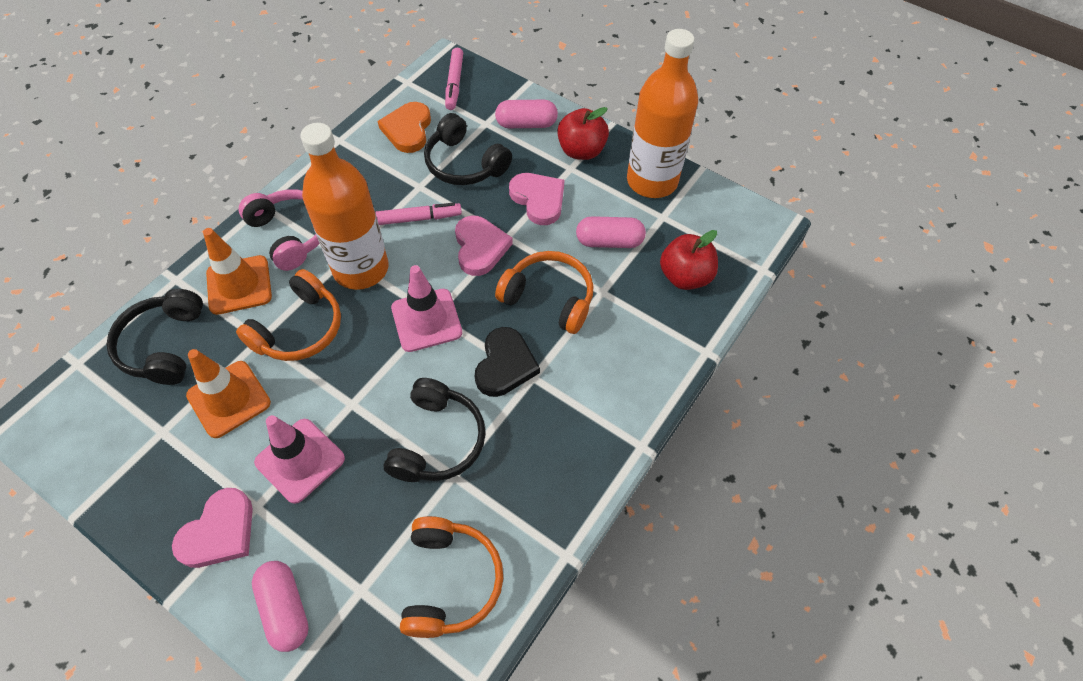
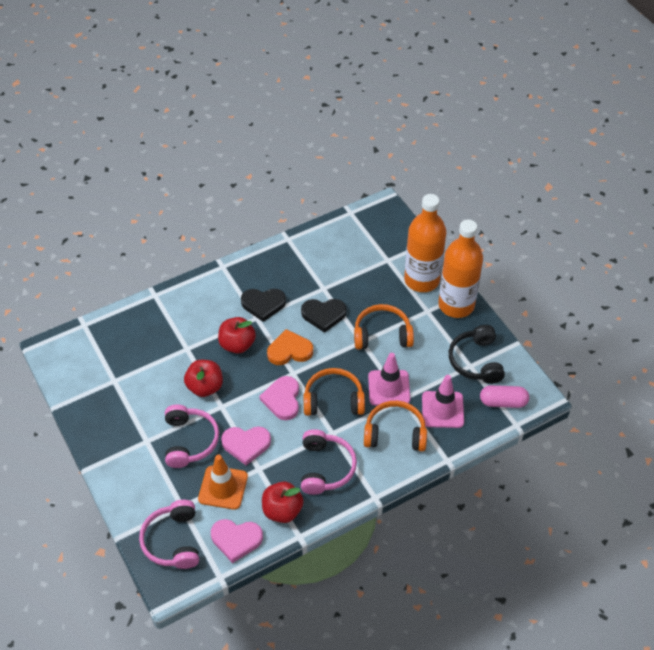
black headphones: [106,289,203,385] [384,378,486,482] [424,113,512,185] = 3 -> [449,325,505,384] = 1
black heart: [475,327,540,397] = 1 -> [241,288,286,322] [301,299,347,333] = 2
orange traffic cone: [186,349,271,438] [203,228,272,315] = 2 -> [198,454,248,510] = 1
pink capsule: [252,561,309,652] [495,100,558,128] [576,216,646,248] = 3 -> [480,385,529,408] = 1
pink headphones: [239,189,320,271] = 1 -> [139,500,199,569] [165,404,219,468] [301,429,357,495] = 3
pink marker: [375,203,462,225] [445,48,463,110] = 2 -> none = 0
red apple: [557,107,609,160] [660,230,718,290] = 2 -> [184,360,223,397] [218,317,256,354] [262,482,304,523] = 3

